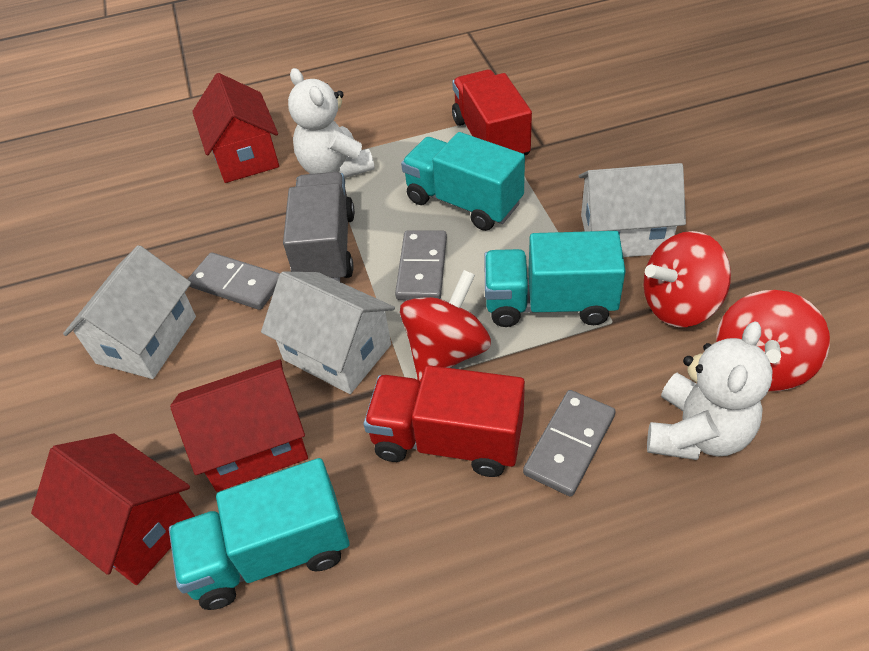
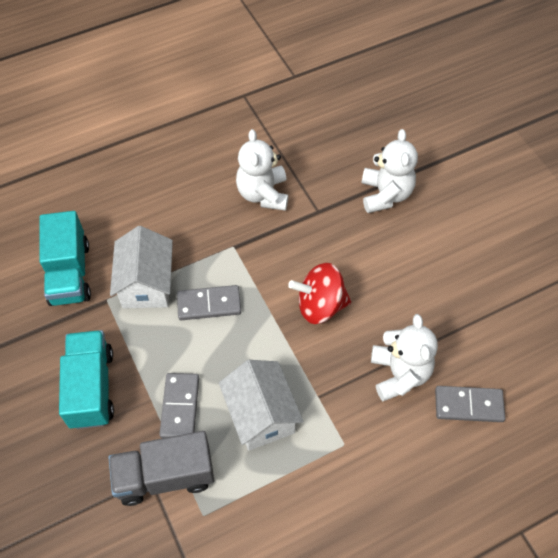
red house: [31,434,195,585] [170,359,308,492] [192,73,279,183] = 3 -> none = 0
red spinning top: [400,270,491,383] [643,231,731,327] [716,290,830,391] = 3 -> [288,263,351,324] = 1
red truck: [364,365,525,477] [452,70,532,155] = 2 -> none = 0
turquoise truck: [169,458,350,610] [401,132,525,231] [484,231,626,327] = 3 -> [39,211,91,306] [59,330,114,429] = 2
white house: [63,245,196,379] [261,271,395,394] [579,163,686,257] = 3 -> [110,226,173,309] [219,360,304,450] = 2
white teddy bear: [288,68,375,178] [647,322,773,460] = 2 -> [236,129,288,211] [361,129,418,213] [371,314,438,401] = 3

